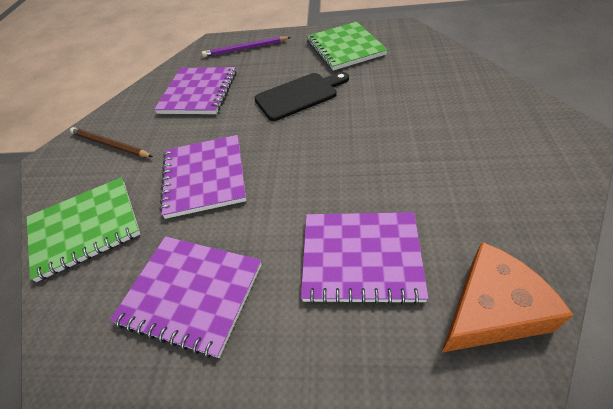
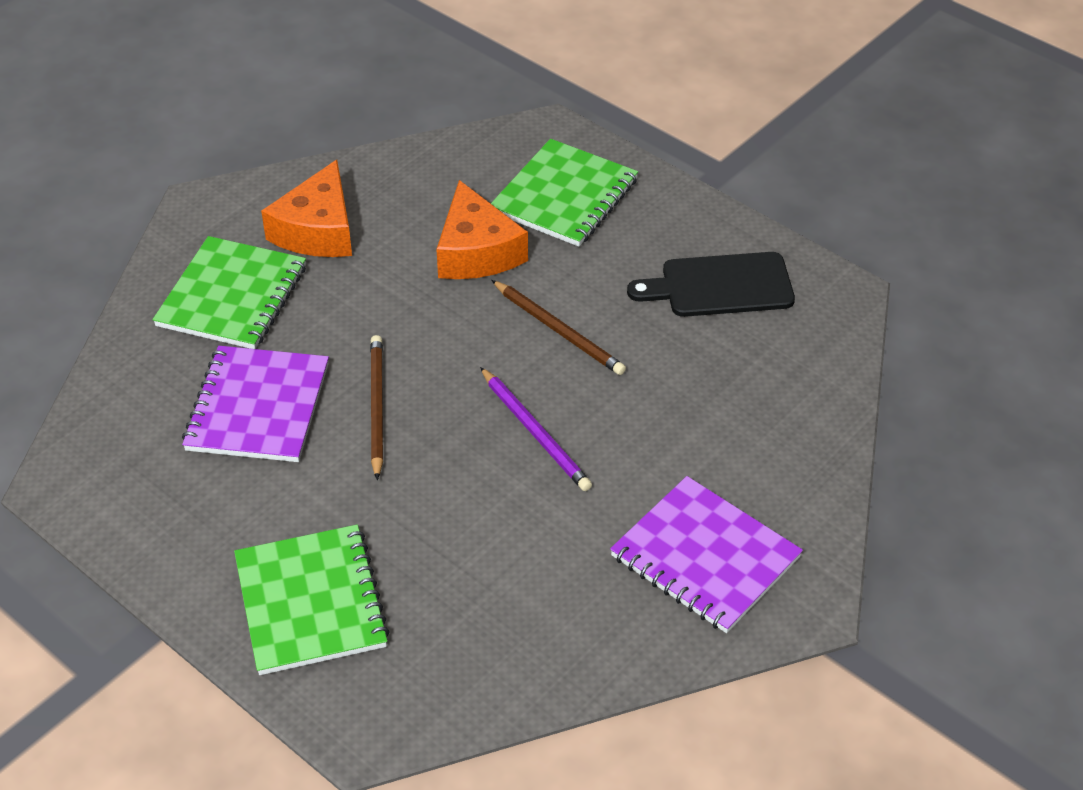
brown pencil: [70,127,153,157] = 1 -> [370,335,383,480] [491,280,626,375] = 2
green notebook: [26,177,140,282] [307,22,388,71] = 2 -> [152,236,306,349] [234,525,390,675] [491,139,638,247] = 3
orange cheese: [441,242,573,353] = 1 -> [261,160,352,257] [436,180,528,279] = 2
purple notebook: [110,236,262,358] [154,67,236,114] [159,135,246,219] [301,212,429,305] = 4 -> [182,346,329,462] [610,476,803,633] = 2

